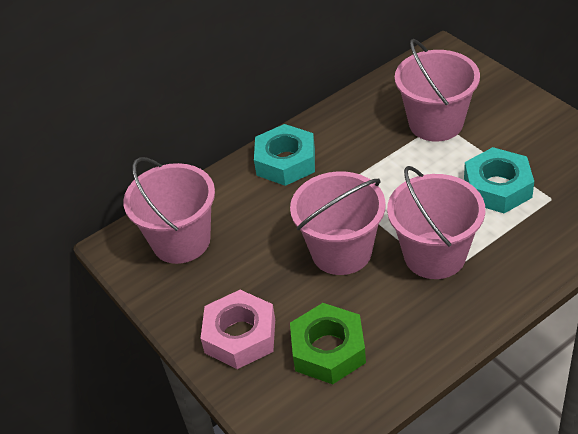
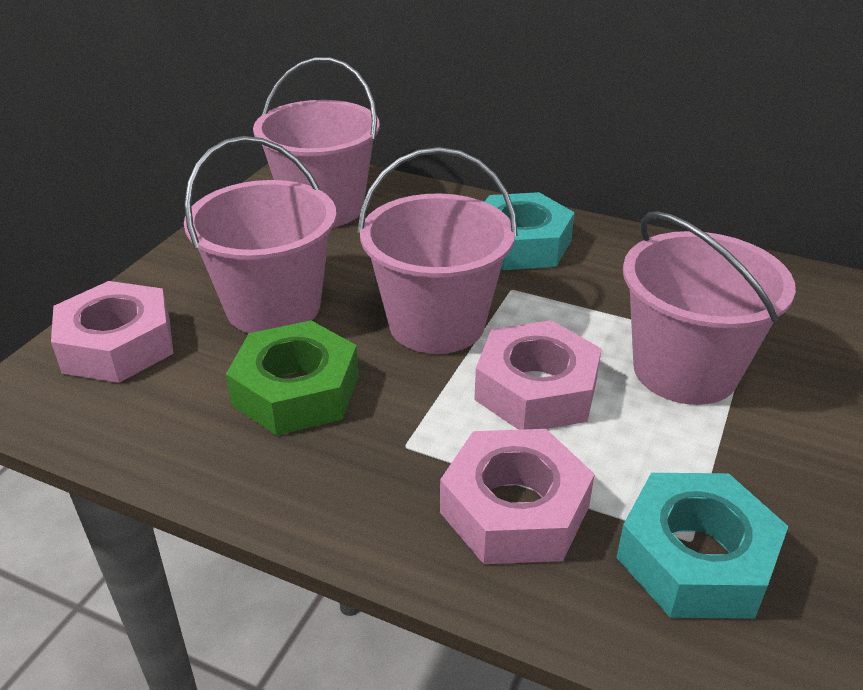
pink nut: [201,290,275,369] = 1 -> [51,281,173,383] [440,429,595,564] [474,320,602,430] = 3

